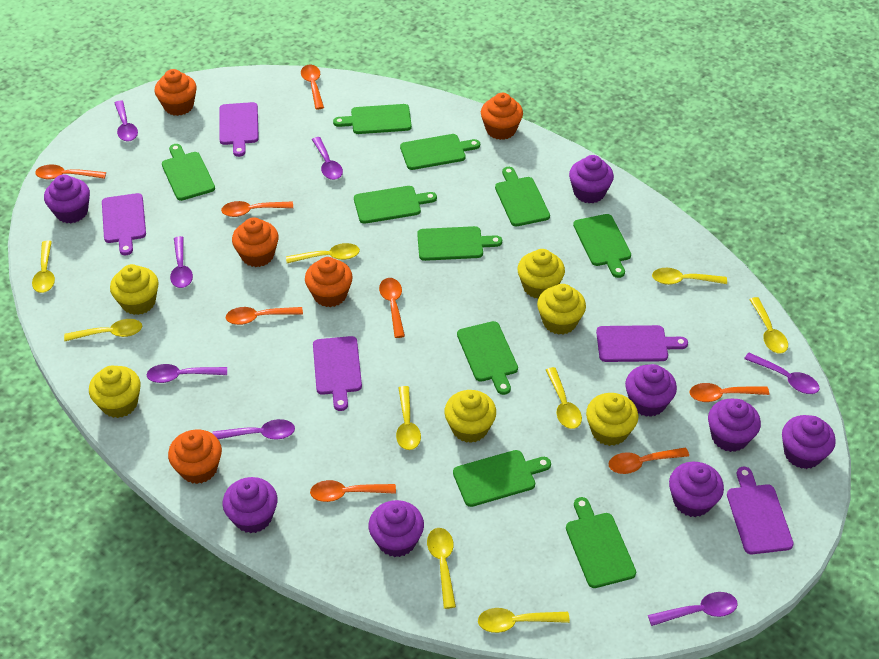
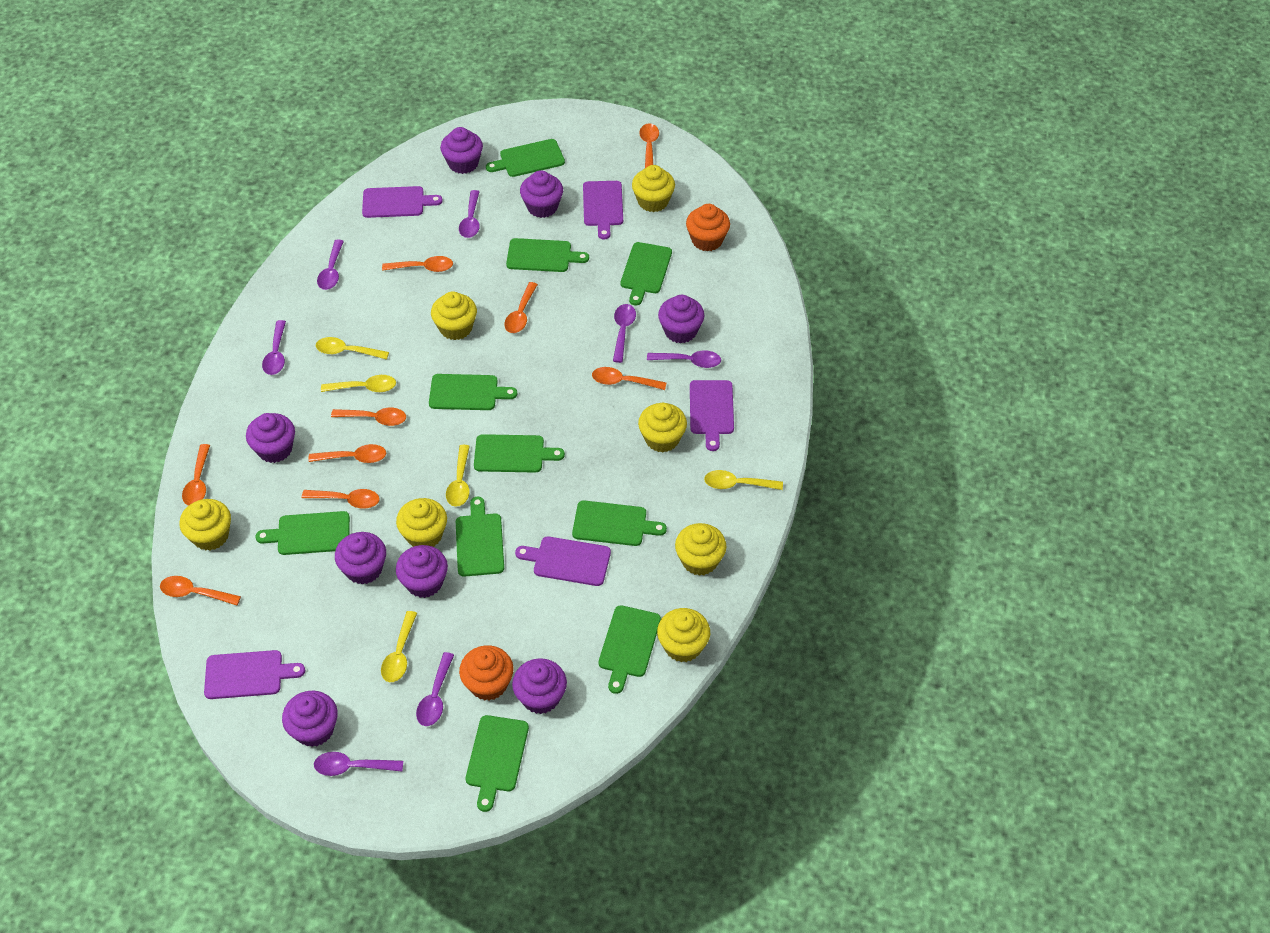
orange cupcake: [155,69,197,116] [168,429,222,484] [232,217,279,267] [305,257,353,307] [481,93,523,140] = 5 -> [459,645,514,701] [686,204,730,251] = 2
orange spoon: [35,164,106,180] [221,201,293,217] [226,307,303,325] [301,65,324,110] [310,480,396,502] [379,278,405,338] [608,448,689,474] [690,383,769,402] = 8 -> [160,576,241,605] [182,444,210,506] [302,489,380,509] [308,444,386,463] [331,408,406,426] [382,256,453,272] [504,282,538,333] [592,367,666,390] [639,123,659,168] = 9
yellow cupcake: [89,365,141,418] [110,264,159,315] [444,390,496,443] [517,249,565,299] [537,284,586,335] [586,393,638,446] = 6 -> [180,499,231,551] [396,498,447,547] [431,291,477,340] [632,165,675,212] [638,403,687,452] [657,608,710,662] [675,523,727,576] = 7
yellow spoon: [32,241,55,293] [64,319,142,341] [286,243,360,263] [396,386,421,450] [427,528,456,609] [478,608,570,633] [546,367,582,429] [652,268,727,285] [749,297,788,353] = 9 -> [316,337,389,360] [321,375,396,392] [381,611,417,682] [446,445,470,507] [704,470,783,490] = 5

